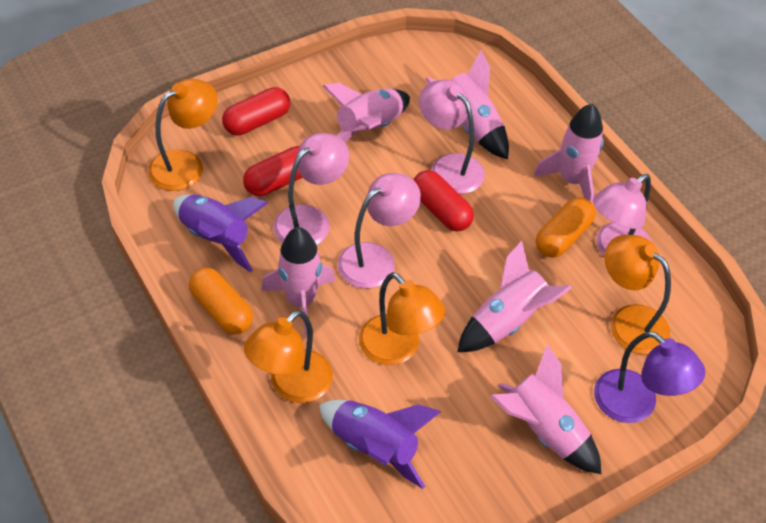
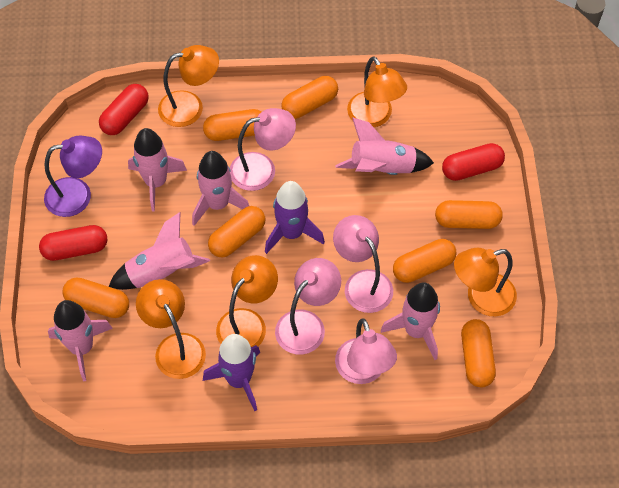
orange capsule: [189,267,253,334] [536,197,596,258] = 2 -> [63,277,129,318] [203,109,261,141] [208,206,265,258] [281,76,338,119] [393,239,456,283] [435,200,503,229] [461,319,496,387] = 7
orange lamp: [148,79,218,191] [244,310,333,403] [359,272,445,365] [604,235,671,354] = 4 -> [136,279,206,379] [158,45,219,127] [216,255,278,347] [347,56,407,127] [454,248,517,317] = 5

